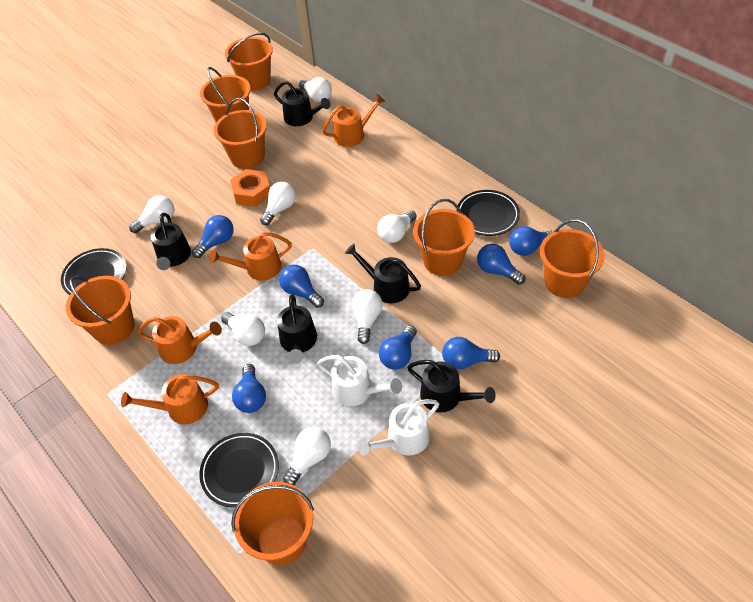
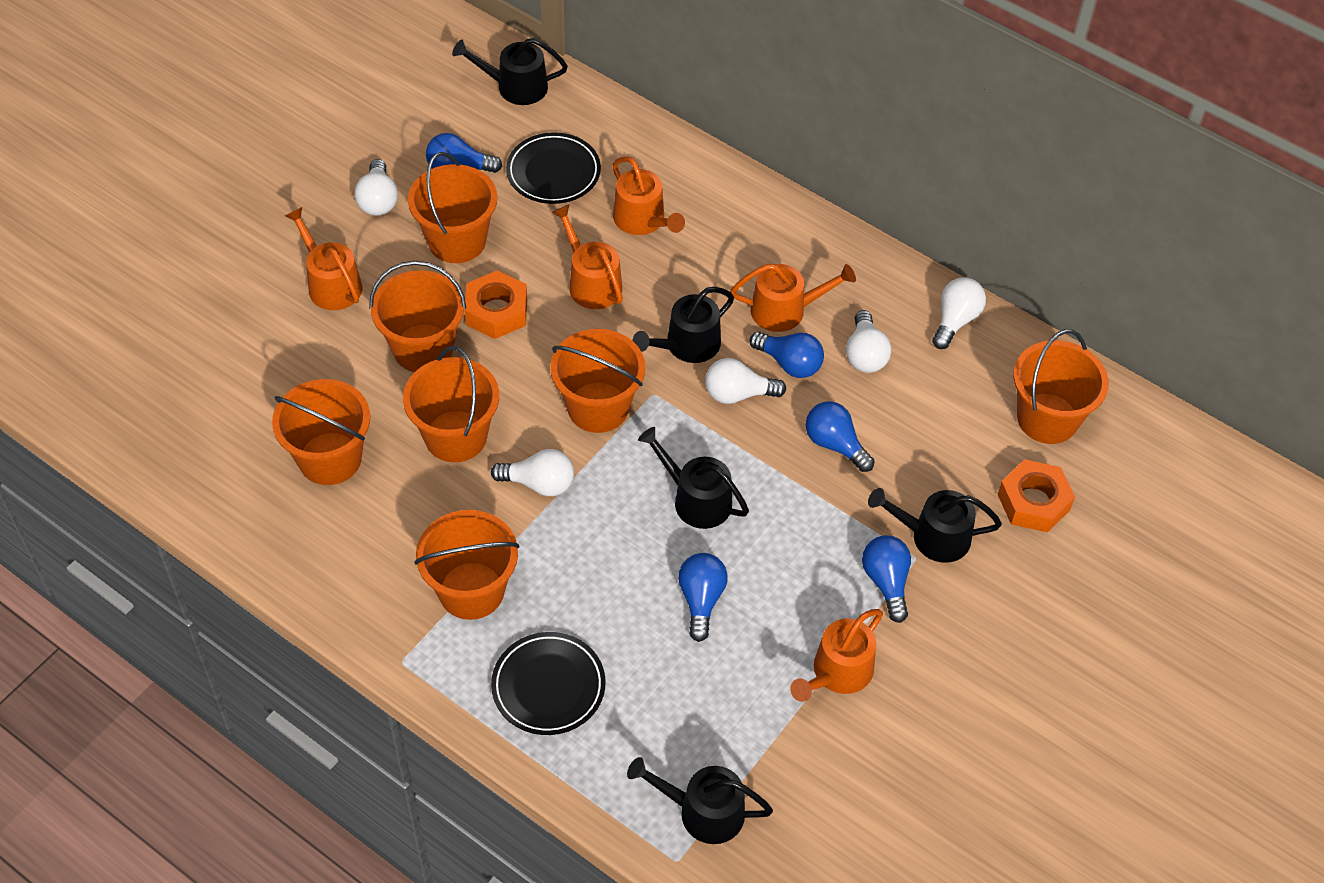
black plate: [61,248,126,295] [199,433,279,507] [457,190,520,236] = 3 -> [491,632,606,735] [506,132,601,204] = 2
blue light bulb: [192,215,234,258] [232,364,266,413] [279,265,324,308] [379,326,417,370] [442,337,500,370] [477,244,525,285] [509,226,554,256] = 7 -> [426,133,502,173] [678,553,728,642] [749,332,824,378] [806,401,875,472] [862,535,911,623] = 5
orange nut: [230,169,270,207] = 1 -> [464,270,527,339] [997,459,1075,532] = 2
orange watering can: [121,374,219,424] [137,316,222,364] [209,232,292,281] [322,94,385,147] = 4 -> [285,207,362,310] [552,204,623,309] [612,156,685,235] [730,264,856,332] [790,609,883,702] = 5
white light bulb: [129,195,174,233] [221,312,265,346] [260,182,296,225] [283,427,331,485] [299,77,332,102] [352,289,383,344] [377,210,416,243] = 7 -> [355,159,398,216] [491,449,574,496] [705,358,786,404] [846,310,891,373] [932,277,986,349] = 5
white watering can: [317,355,402,406] [357,399,439,456] = 2 -> none = 0

